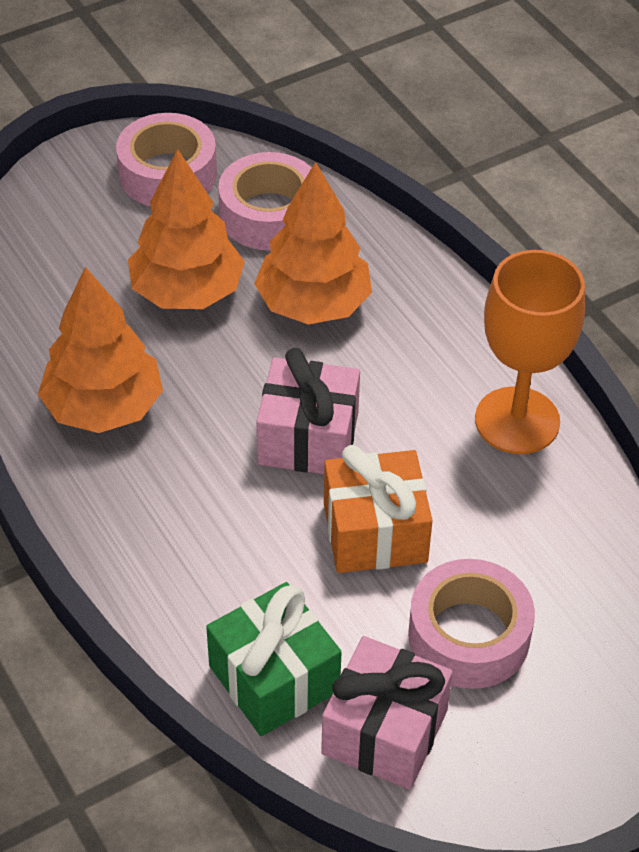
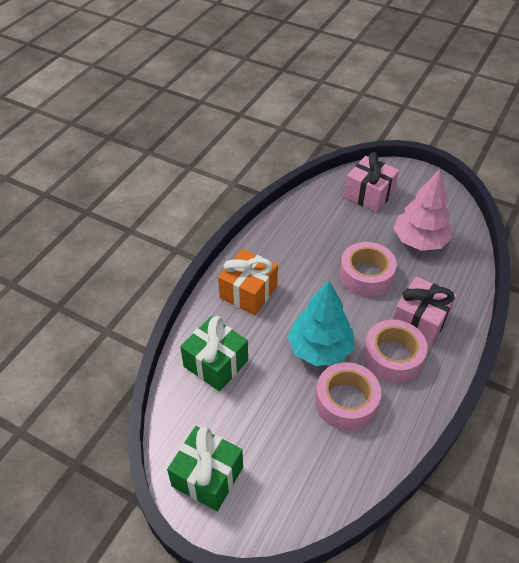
green gift: [206,582,341,736] = 1 -> [167,426,243,511] [180,316,248,391] = 2
orange goblet: [475,250,585,454] = 1 -> none = 0
orange tree: [38,267,163,433] [128,149,245,309] [254,162,372,325] = 3 -> none = 0
pink tree: none = 0 -> [393,169,453,251] = 1
turquoise tree: none = 0 -> [288,281,354,366] = 1

